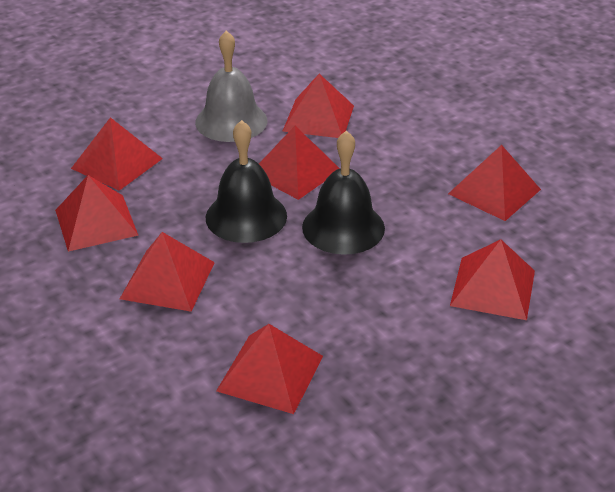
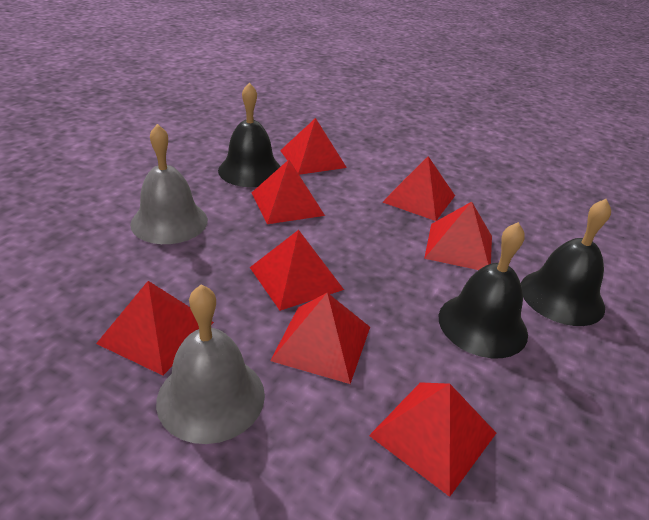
black bell: [206,120,287,243] [302,131,385,255] = 2 -> [218,82,281,187] [439,222,528,358] [521,199,611,326] = 3
grey bell: [195,30,267,142] = 1 -> [130,124,208,244] [156,284,265,444] = 2

